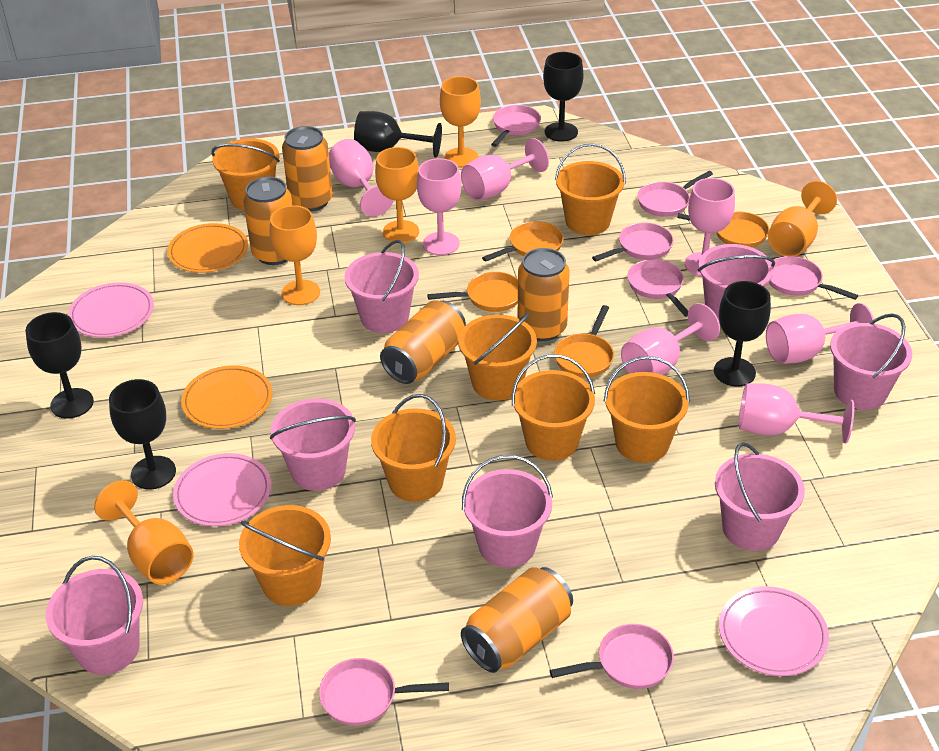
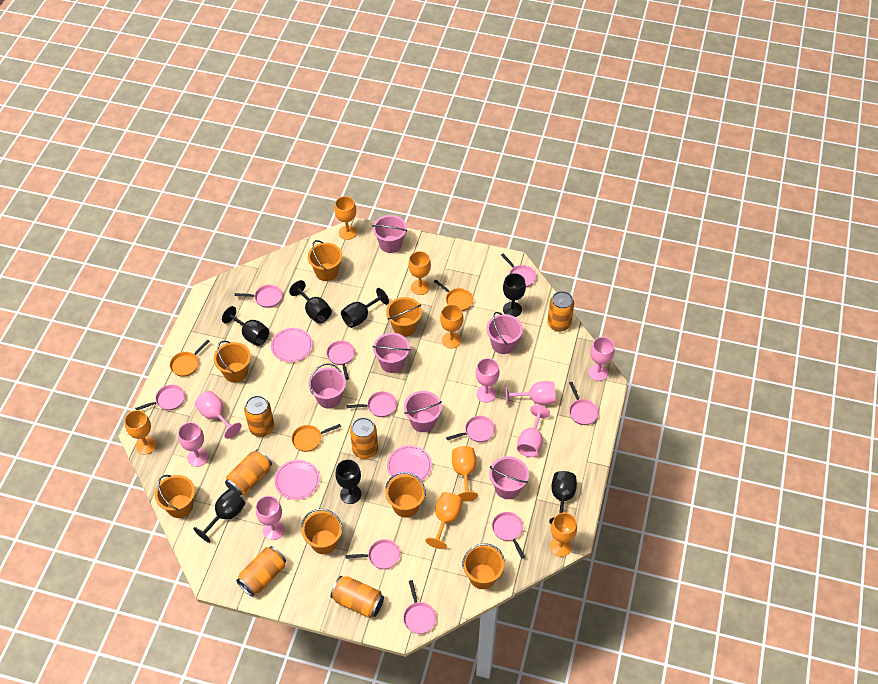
black goblet: [25,312,94,419] [109,379,176,490] [354,111,442,157] [543,52,584,142] [714,281,771,386] = 5 -> [193,489,245,543] [222,306,269,346] [289,280,332,323] [335,460,361,504] [341,288,389,328] [503,273,526,317] [549,471,577,524] = 7
orange can: [243,177,292,265] [282,126,333,211] [380,301,466,384] [461,567,573,673] [517,248,570,341] = 5 -> [225,449,272,496] [236,546,286,597] [244,396,274,437] [330,576,384,618] [350,417,378,459] [547,291,574,332] = 6
orange goblet: [94,480,194,585] [270,205,320,305] [375,147,419,243] [440,76,481,168] [768,181,837,256] = 5 -> [124,410,157,455] [335,196,357,240] [408,251,431,295] [425,492,462,549] [440,304,463,349] [452,446,478,502] [549,513,577,557] = 7
orange pan: [427,272,518,312] [482,221,564,262] [554,305,614,378] [677,212,769,247] = 4 -> [170,339,210,377] [291,424,341,452] [434,279,473,311] = 3
orange plate: [167,223,248,273] [181,365,273,429] = 2 -> none = 0
pink bucket: [46,556,143,675] [270,398,356,491] [344,240,419,333] [462,455,553,568] [698,244,775,320] [715,442,805,551] [830,313,912,410] = 7 -> [308,363,346,409] [372,215,407,253] [373,333,410,373] [404,391,442,432] [486,312,523,354] [489,456,529,499] = 6
pink pan: [319,658,449,726] [491,105,541,147] [550,624,674,689] [592,223,674,261] [627,259,688,317] [637,171,713,217] [768,256,858,300] = 7 -> [135,385,185,410] [235,285,282,308] [326,341,355,380] [345,539,400,569] [346,391,397,417] [403,580,436,634] [446,416,495,442] [492,512,525,559] [501,253,536,287] [569,382,599,425] = 10

